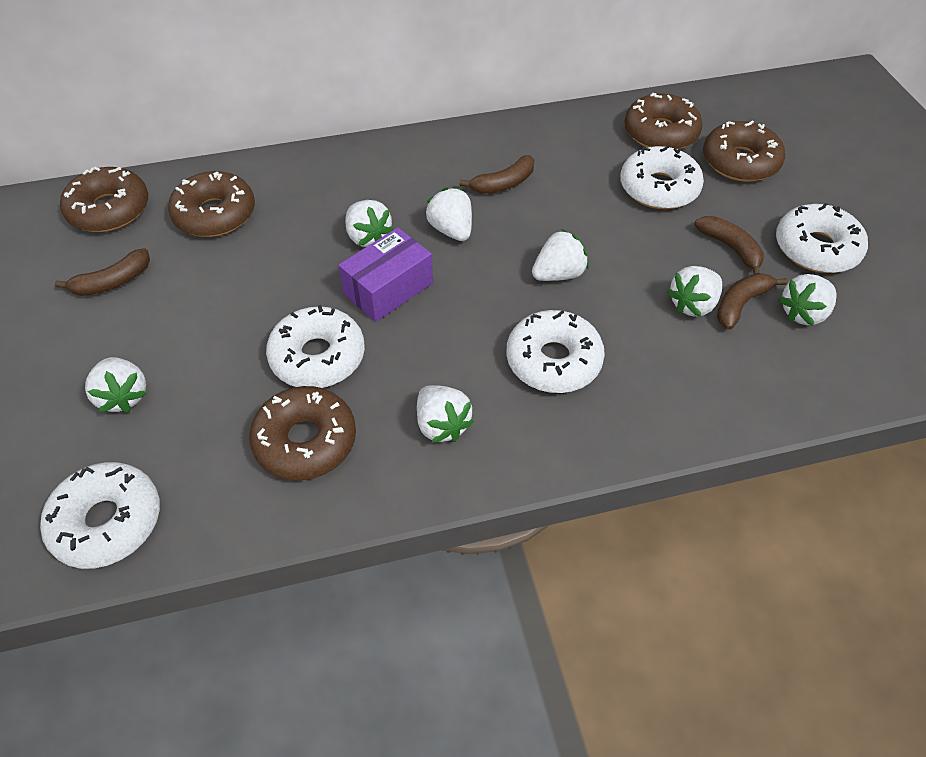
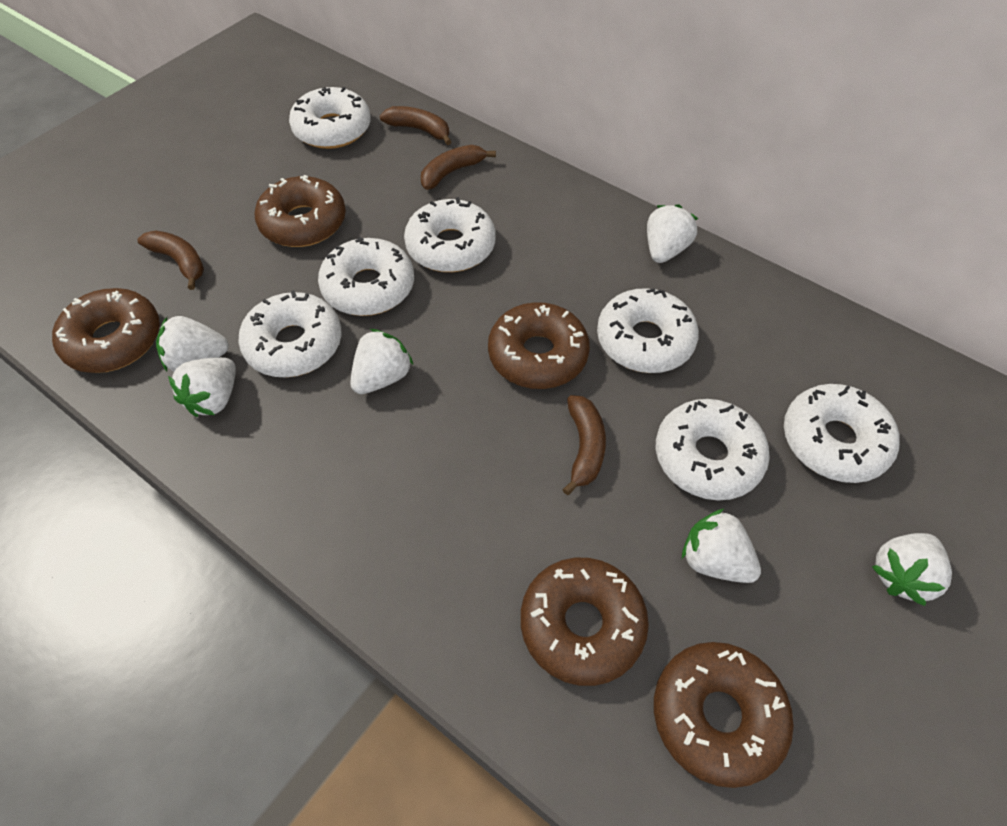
purple box: [338,227,433,322] = 1 -> none = 0
white donut: [40,462,160,569] [266,305,365,388] [506,310,605,393] [620,145,704,209] [776,203,868,273] = 5 -> [238,290,342,377] [289,87,371,149] [318,237,414,316] [404,197,496,272] [597,288,699,373] [656,399,770,501] [784,384,900,483] = 7
white strawberry: [85,357,147,413] [345,200,394,247] [417,385,474,443] [425,188,472,241] [532,229,589,281] [667,266,722,317] [779,274,837,326] = 7 -> [156,316,229,372] [168,357,236,417] [350,329,413,394] [647,204,698,263] [682,509,761,583] [872,533,952,606] = 6

